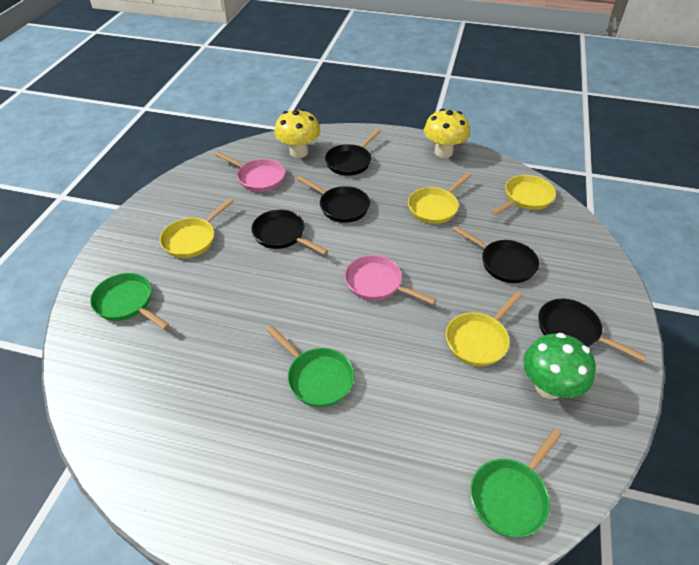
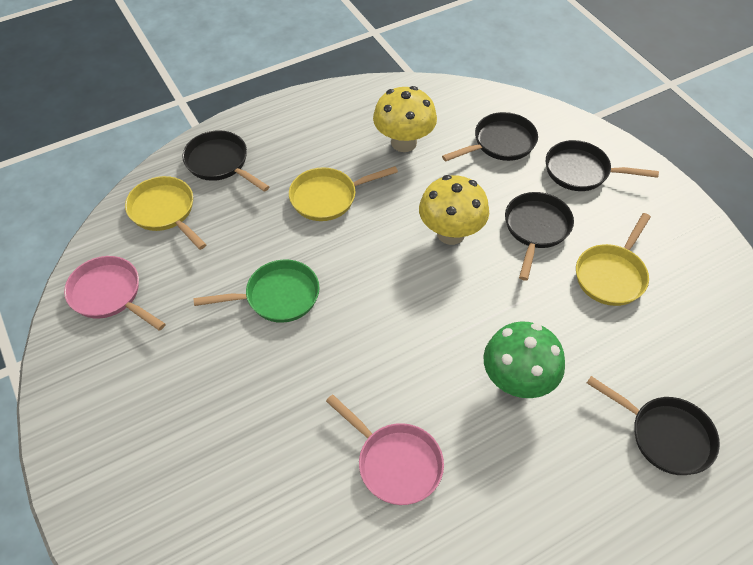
green pan: [90,273,169,330] [266,326,354,407] [470,428,562,537] = 3 -> [193,259,320,323] = 1
yellow pan: [160,198,234,258] [408,172,472,224] [446,291,523,366] [491,175,556,216] = 4 -> [125,176,206,250] [289,166,398,221] [576,213,651,306] = 3

